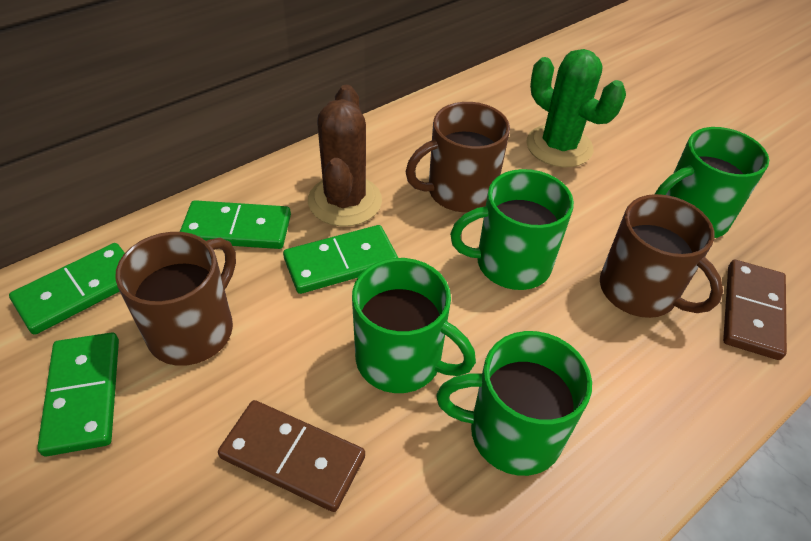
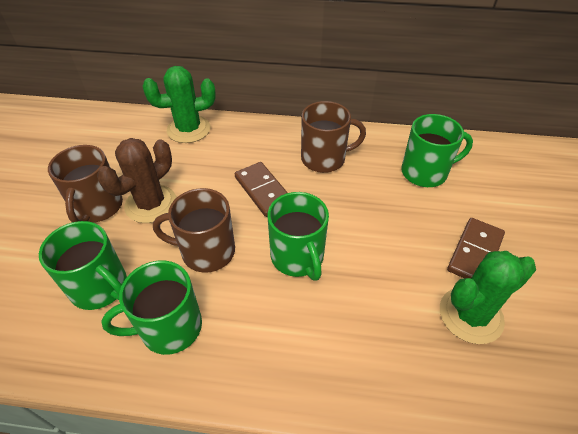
green cactus: [526,49,626,167] = 1 -> [143,66,216,143] [440,251,536,344] = 2
green domino: [9,243,125,335] [37,332,119,456] [180,200,291,249] [283,225,398,294] = 4 -> none = 0

